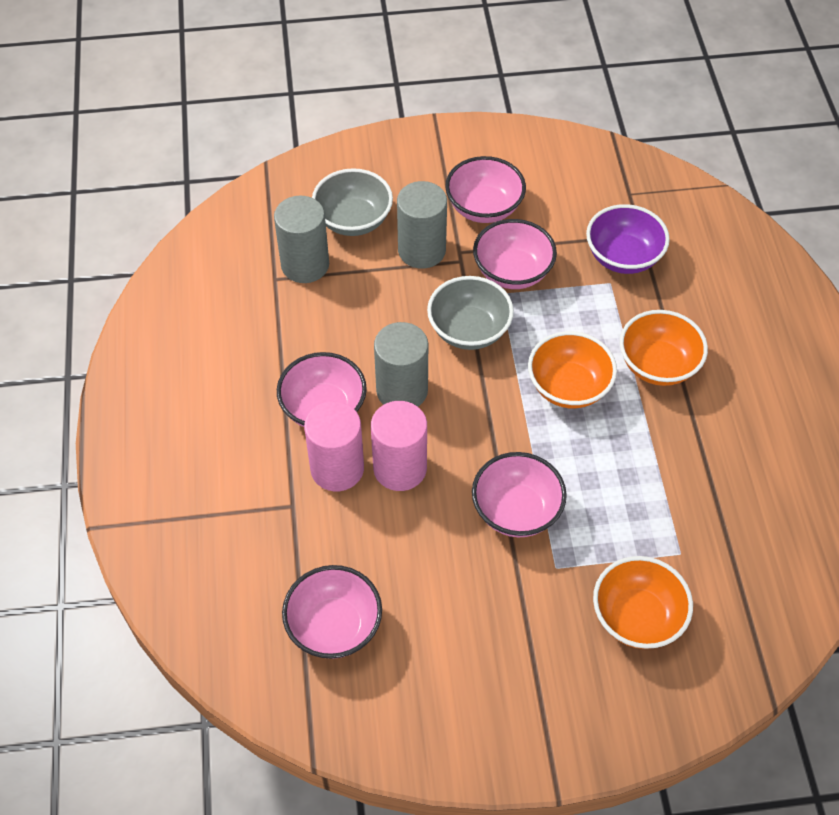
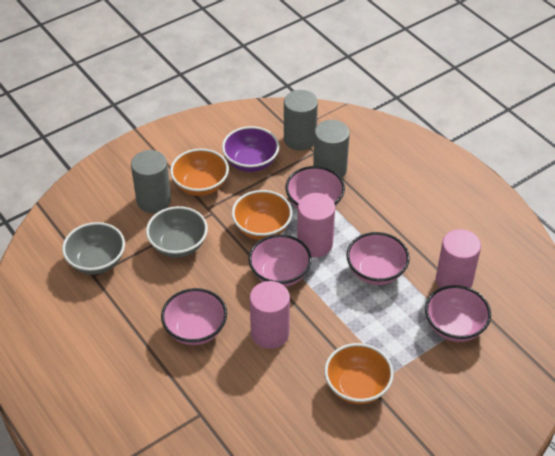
pink cylinder: [304,401,364,491] [371,401,427,491] = 2 -> [250,281,290,349] [297,193,335,257] [436,229,481,288] = 3

